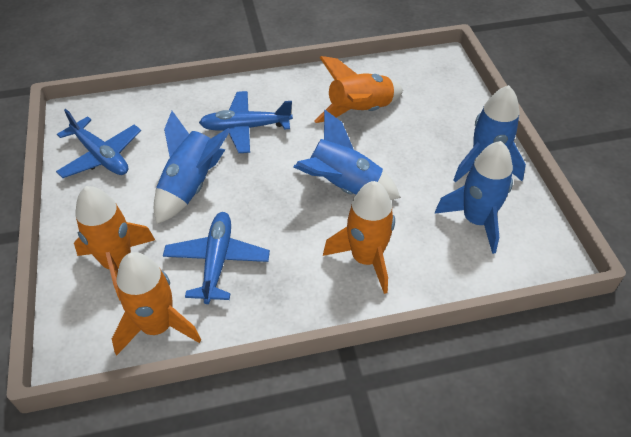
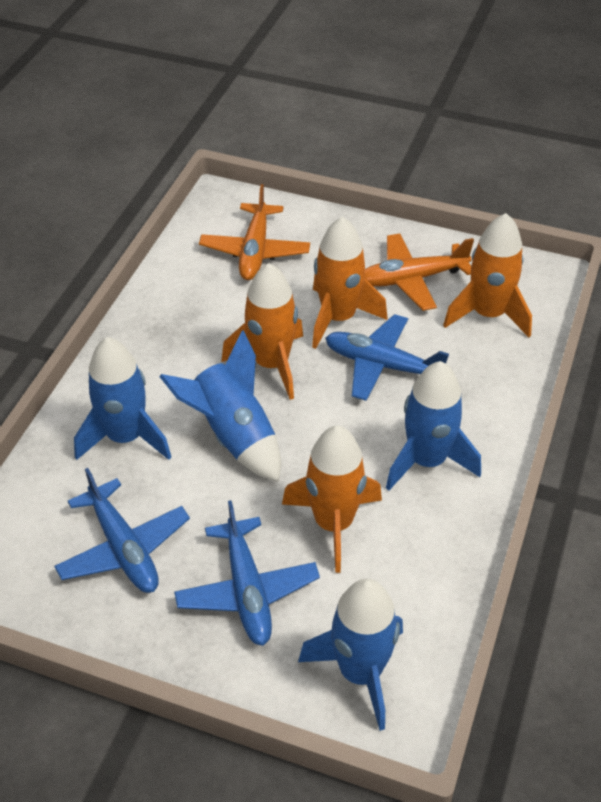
orange plane: none = 0 -> [199,184,310,280] [365,233,474,311] = 2

